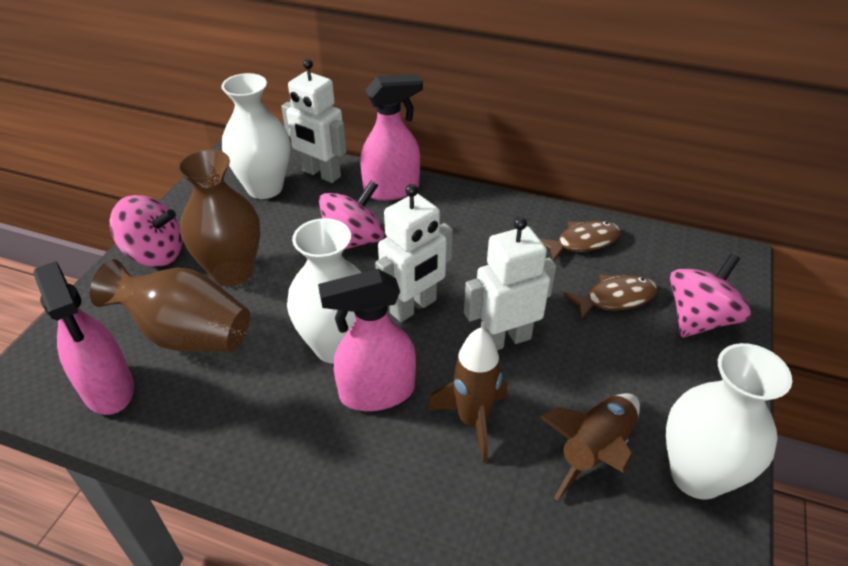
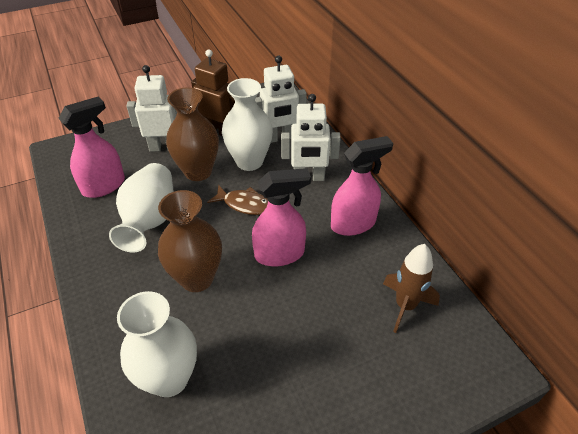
brown fish: [539,220,621,262] [564,275,658,320] = 2 -> [207,185,268,215] = 1
brown robot: none = 0 -> [191,50,235,136] = 1
brown rocket: [428,327,507,463] [539,393,640,501] = 2 -> [383,244,440,333] = 1
pink spinning top: [110,195,183,267] [319,181,384,250] [670,253,751,337] = 3 -> none = 0

